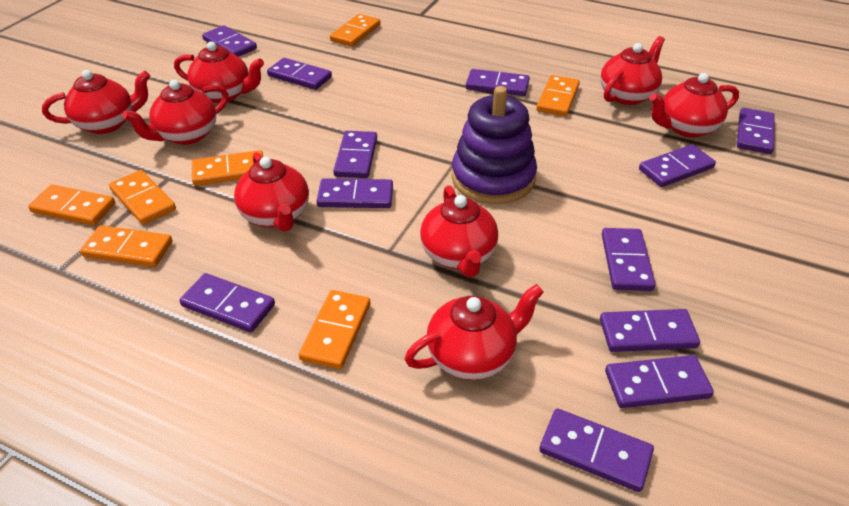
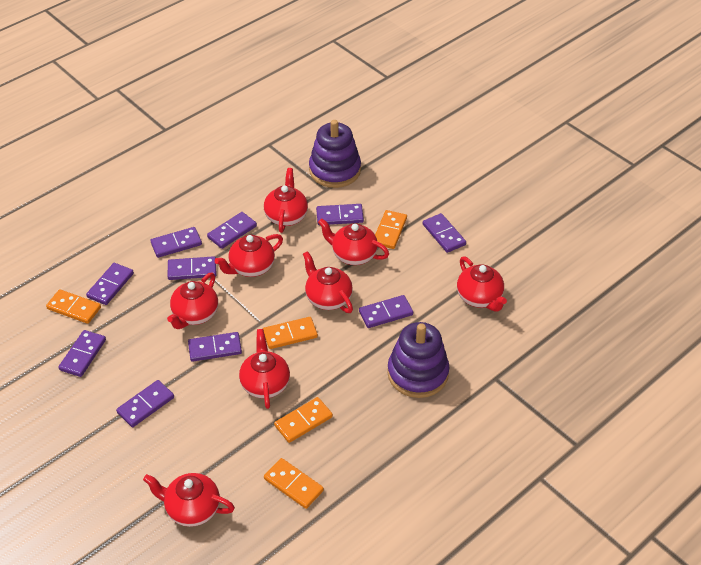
orange domino: [28,184,115,225] [80,225,172,267] [109,170,176,225] [192,150,263,186] [299,290,370,369] [330,14,381,47] [536,75,580,116] = 7 -> [46,289,101,324] [263,317,318,349] [264,458,324,509] [274,397,333,443] [375,210,407,249] = 5
purple domino: [180,273,275,332] [202,25,257,57] [267,58,332,90] [317,179,393,208] [333,131,377,178] [466,69,530,96] [539,409,654,492] [600,309,700,352] [602,228,656,291] [605,355,714,408] [639,144,716,187] [737,108,775,154] = 12 -> [59,330,106,377] [86,263,134,305] [116,380,174,427] [150,227,202,258] [167,256,216,280] [188,332,242,362] [207,212,257,249] [316,204,364,225] [359,295,413,328] [423,213,466,253] = 10
purple stacking toy: [452,86,537,204] = 1 -> [309,120,361,188] [387,322,450,398] = 2

